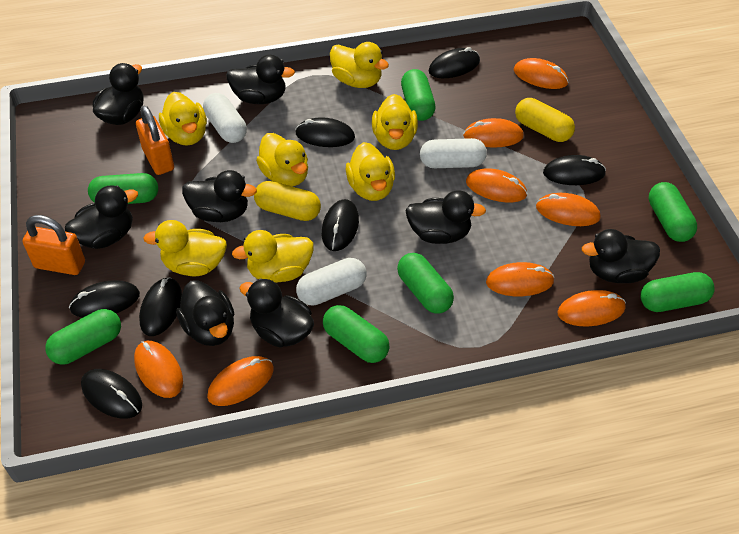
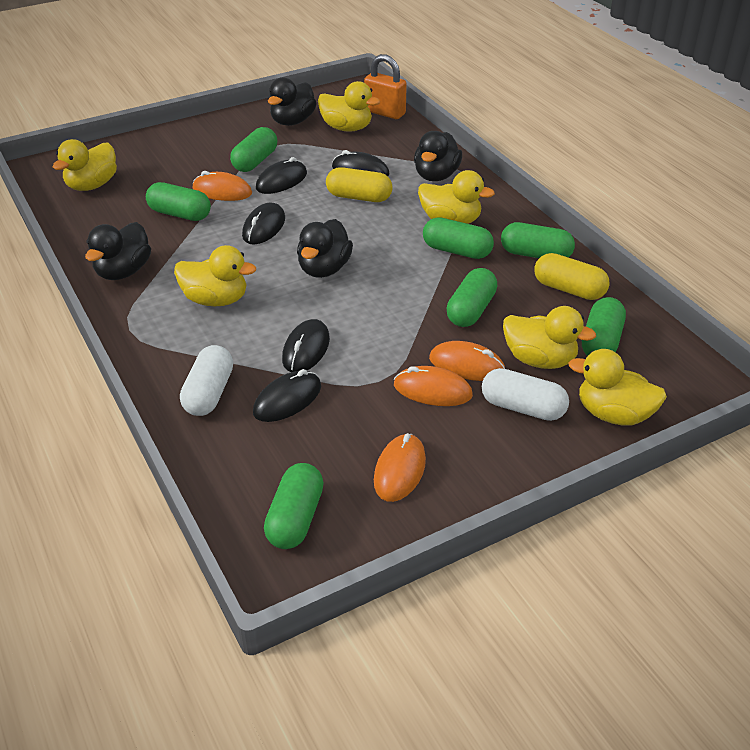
black duck: [65,185,138,249] [93,63,144,125] [176,280,234,346] [182,170,257,222] [226,55,295,104] [239,278,314,348] [406,190,486,244] [582,229,660,283] = 8 -> [85,222,151,280] [268,77,317,126] [297,219,353,278] [414,131,462,181] = 4
black mouse: [69,280,140,318] [81,369,142,419] [139,277,182,336] [295,117,355,147] [322,199,359,251] [429,47,480,78] [543,155,606,185] = 7 -> [242,203,285,245] [253,369,321,422] [256,157,307,194] [282,319,330,372] [332,150,390,176] = 5
orange mouse: [134,341,183,398] [207,356,274,406] [463,118,524,148] [466,168,528,203] [486,262,555,296] [514,58,569,89] [536,193,601,226] [557,290,626,326] = 8 -> [193,171,252,201] [374,433,426,502] [394,366,473,406] [429,341,505,381] = 4
orange padlock: [23,215,85,275] [136,106,174,175] = 2 -> [364,54,407,119] = 1
white capsule: [203,93,247,143] [296,258,367,306] [420,138,487,168] = 3 -> [180,345,233,416] [482,368,569,421] = 2
yellow duck: [143,220,227,276] [159,92,207,146] [232,230,314,283] [256,133,308,187] [330,42,389,88] [346,142,395,201] [372,94,418,150] = 7 -> [53,139,117,191] [174,245,256,306] [318,81,380,132] [418,170,495,224] [503,306,596,369] [568,349,667,426] = 6

